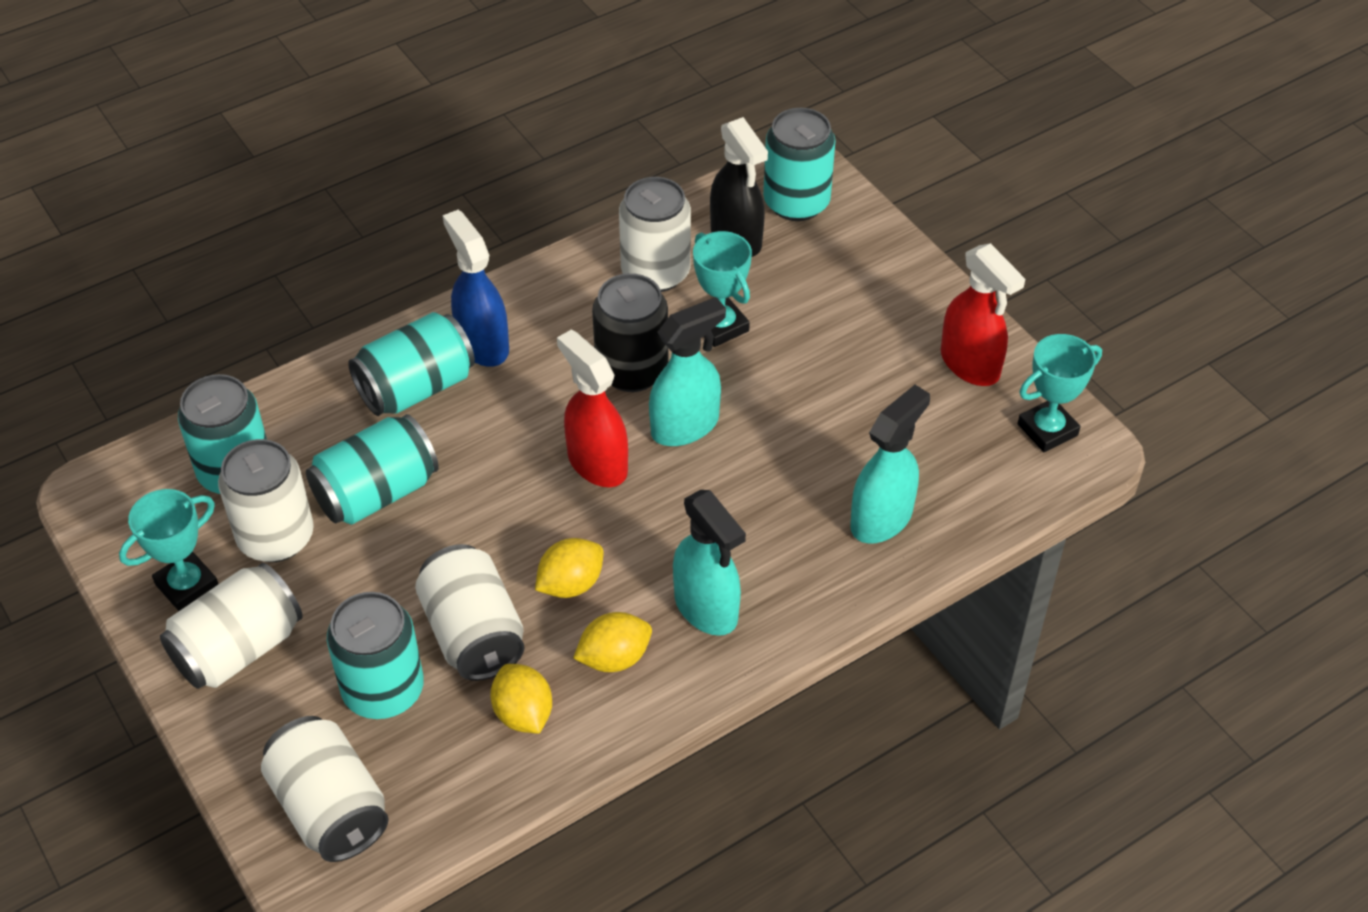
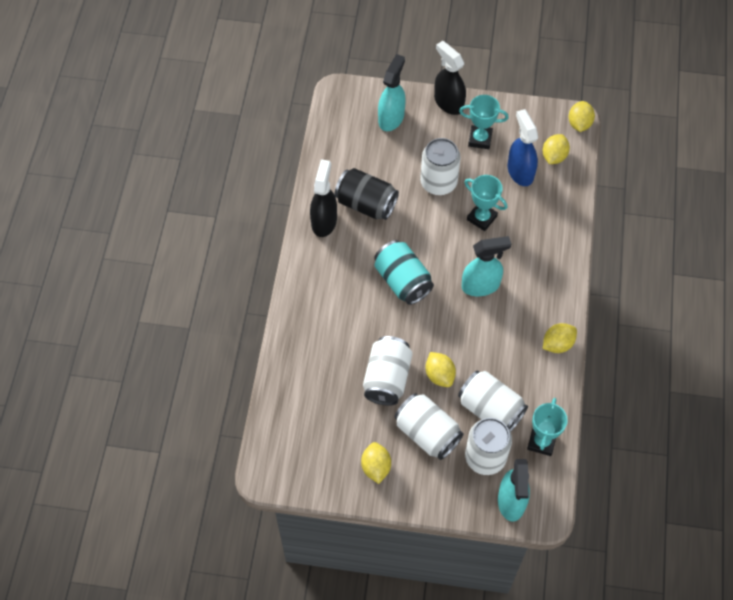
black spray bottle: [710,117,768,257] = 1 -> [310,159,337,237] [434,41,466,115] = 2
red spray bottle: [557,329,628,487] [941,243,1025,386] = 2 -> none = 0
turquoise can: [178,374,267,494] [306,414,439,525] [327,592,424,719] [348,312,475,416] [763,108,836,221] = 5 -> [374,240,434,305] = 1
yellow lemon: [490,664,552,734] [535,538,603,598] [573,612,652,672] = 3 -> [361,442,391,484] [426,352,456,387] [543,134,570,164] [543,323,577,353] [568,101,595,132] = 5

